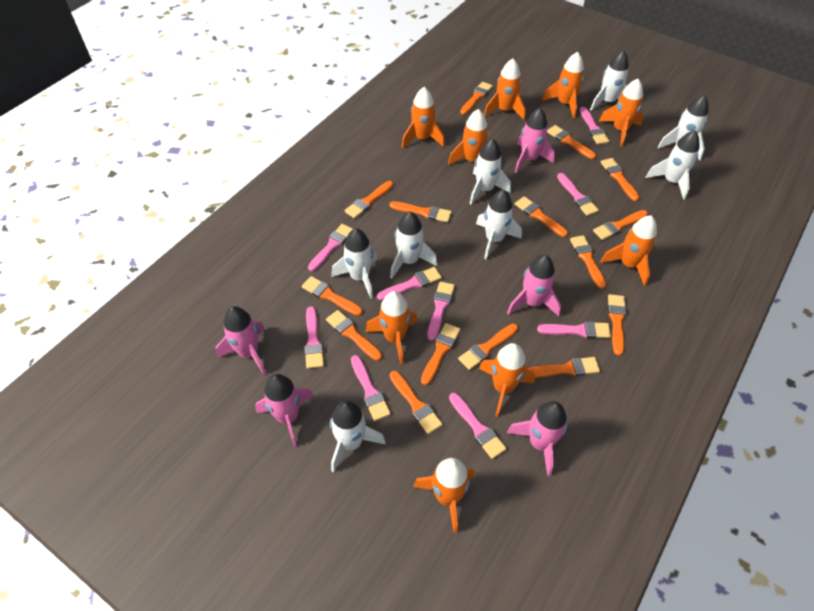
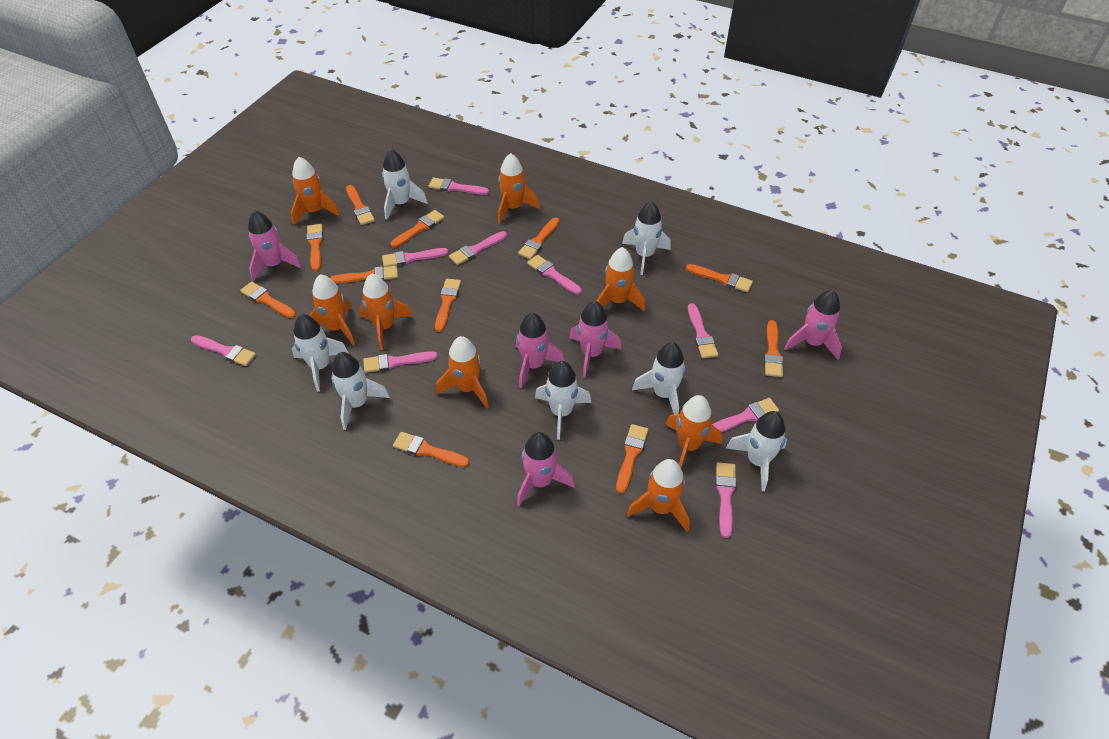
orange brush: [302,276,363,316] [326,310,382,361] [344,181,393,219] [389,201,452,223] [390,371,443,434] [421,323,460,385] [458,324,518,370] [460,82,493,115] [515,196,568,237] [527,357,600,378] [547,125,596,159] [570,235,606,289] [593,210,648,240] [601,158,639,201] [608,294,626,356] = 15 -> [240,281,296,318] [307,224,323,271] [330,266,398,284] [346,185,375,225] [390,210,444,248] [393,432,469,467] [435,279,461,332] [518,217,559,259] [616,424,648,494] [686,264,753,292] [764,320,783,377] = 11
orange rocket: [365,291,418,365] [402,87,445,148] [413,458,474,534] [448,109,489,165] [479,343,535,417] [484,59,526,120] [542,52,584,118] [599,79,643,146] [600,215,657,286] = 9 -> [291,157,340,225] [309,274,355,345] [359,274,413,350] [436,336,489,409] [498,153,540,223] [596,247,645,311] [627,459,690,532] [665,395,722,468] = 8
white rocket: [330,401,386,472] [331,228,377,299] [390,212,437,279] [470,138,511,205] [476,190,522,260] [590,50,629,111] [646,130,699,200] [657,95,708,160] = 8 -> [292,314,349,392] [331,352,390,430] [382,149,428,220] [535,361,591,440] [622,201,671,275] [632,342,686,415] [726,411,787,491] = 7

